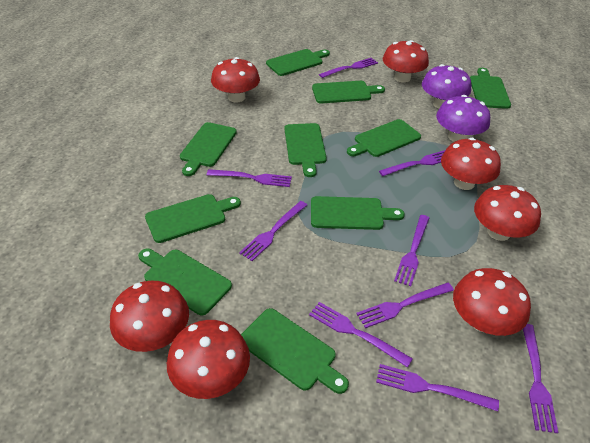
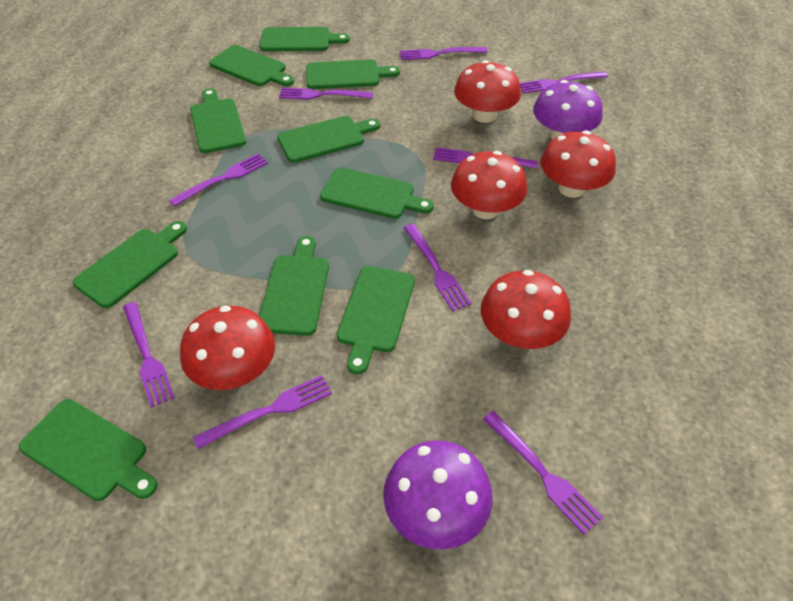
red mushroom: [110,281,189,352] [167,320,250,399] [211,57,260,102] [383,40,429,83] [441,138,501,190] [453,268,531,336] [474,185,541,241] = 7 -> [180,306,275,390] [451,151,528,219] [454,60,521,123] [481,270,571,349] [541,131,616,198] = 5

